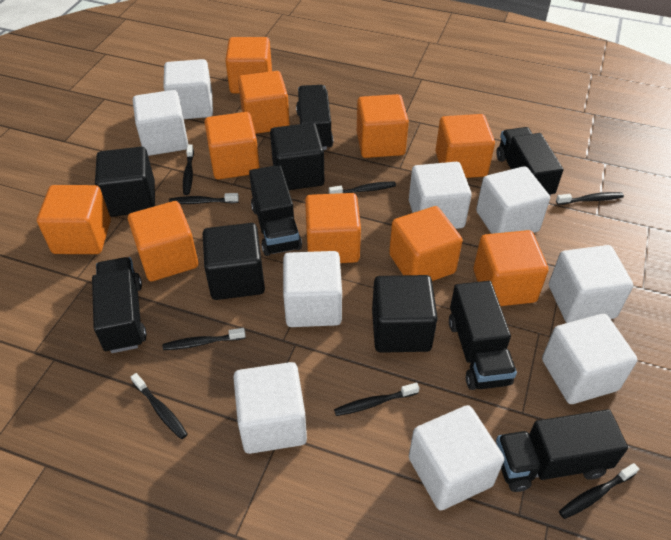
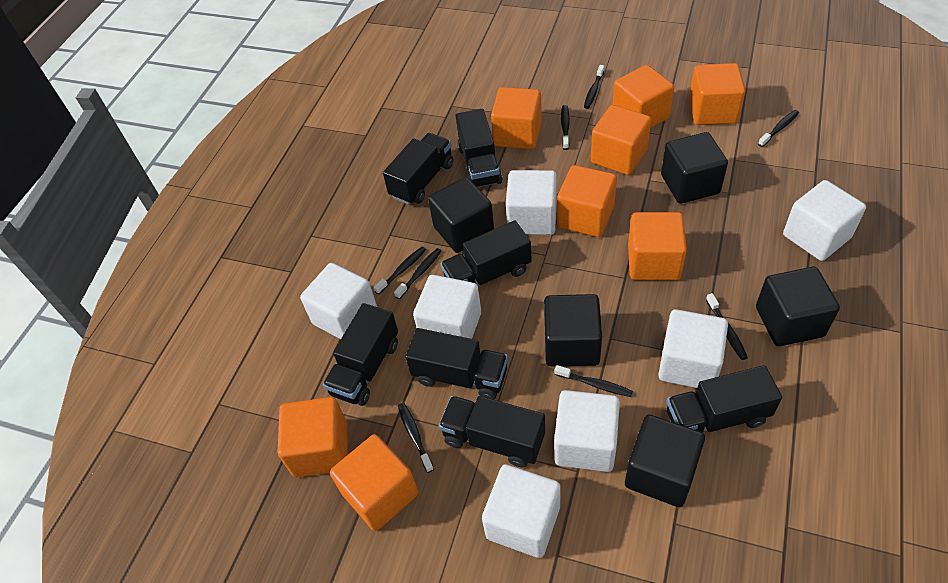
black cube: [95,147,155,217] [203,223,265,300] [270,123,324,190] [372,275,438,353] = 4 -> [428,177,494,253] [544,294,602,367] [625,415,705,507] [661,132,728,204] [756,267,840,346] = 5
black truck: [92,257,147,353] [249,165,302,256] [296,85,333,150] [449,281,517,390] [496,127,563,196] [496,409,628,492] = 6 -> [323,303,398,406] [383,133,453,205] [405,328,508,400] [439,396,545,467] [440,220,532,286] [455,109,502,187] [667,365,782,433] = 7
orange cube: [37,185,111,254] [128,201,198,281] [204,112,260,179] [225,37,272,93] [238,71,290,134] [305,193,361,263] [357,94,409,158] [389,206,463,281] [435,114,495,178] [473,230,548,306] = 10 -> [278,397,348,477] [330,434,418,531] [491,87,542,149] [557,165,617,237] [591,105,651,175] [612,65,674,128] [628,212,687,280] [689,63,745,125] = 8
white cube: [133,90,189,156] [163,59,213,119] [233,362,307,454] [283,251,342,327] [409,162,472,229] [409,405,504,510] [476,166,550,234] [542,314,637,404] [549,245,633,323] = 9 -> [300,263,377,339] [413,275,481,339] [482,464,561,558] [506,170,557,235] [554,390,620,472] [658,309,728,388] [783,180,866,261] = 7

